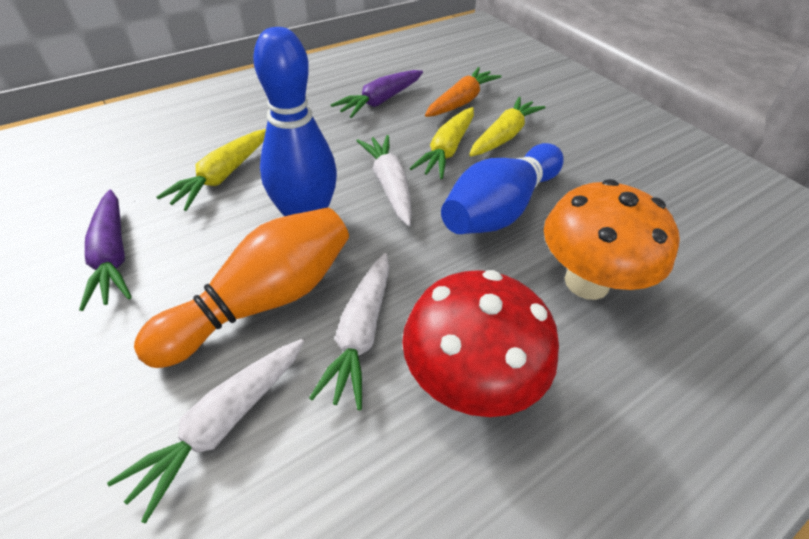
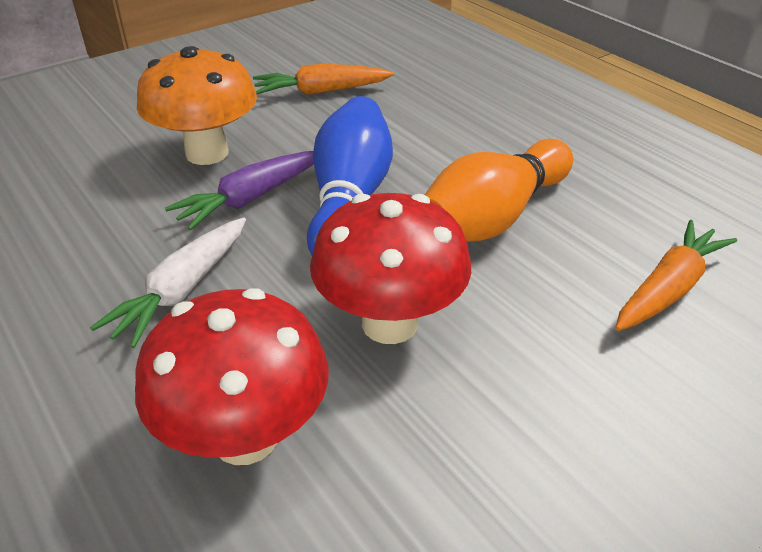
blue bowling pin: [253,27,337,216] [441,143,564,234] = 2 -> [307,96,393,255] = 1
orange carrot: [425,67,502,117] = 1 -> [253,64,394,95] [616,220,737,331] = 2
purple carrot: [79,190,132,311] [331,70,423,118] = 2 -> [165,151,314,230] = 1
red mushroom: [402,270,559,417] = 1 -> [135,288,329,465] [310,193,471,344] = 2
white carrot: [107,339,304,524] [309,253,389,410] [356,135,412,226] = 3 -> [90,218,246,348] = 1
yellow carrot: [156,129,266,211] [410,107,474,179] [469,97,545,156] = 3 -> none = 0

